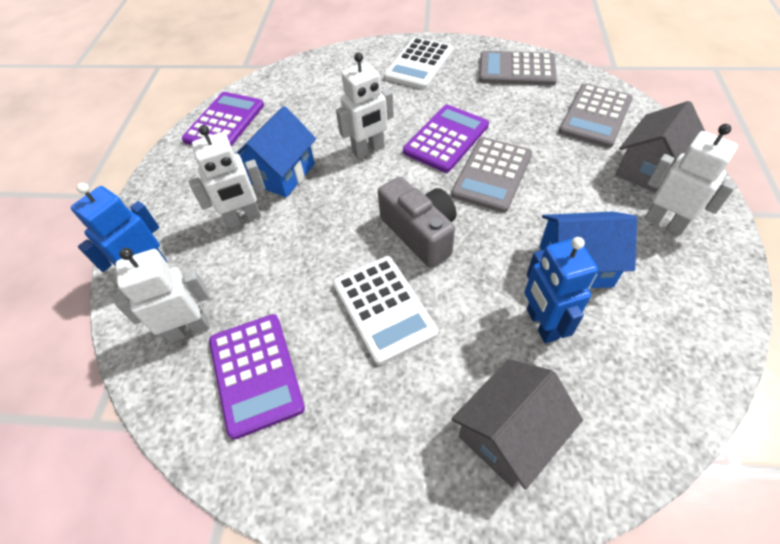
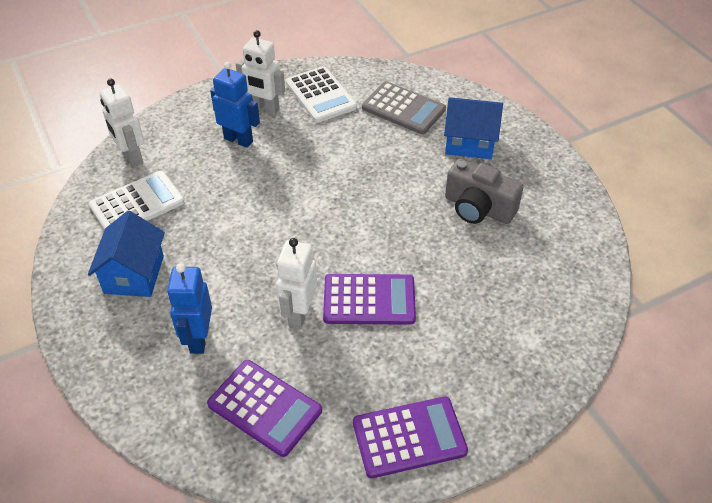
grey calculator: [451,137,532,213] [479,51,557,86] [559,83,633,148] = 3 -> [362,81,446,134] = 1
grey house: [451,359,583,489] [616,101,705,193] = 2 -> none = 0
white robot: [114,248,210,343] [189,125,265,228] [336,52,394,159] [645,124,738,235] = 4 -> [99,78,144,167] [236,30,285,115] [276,238,317,329] = 3

